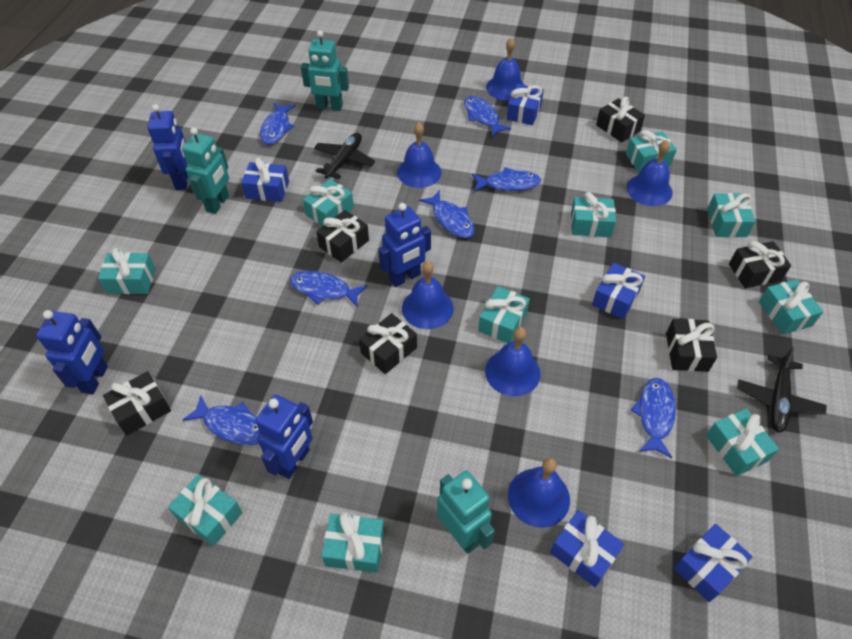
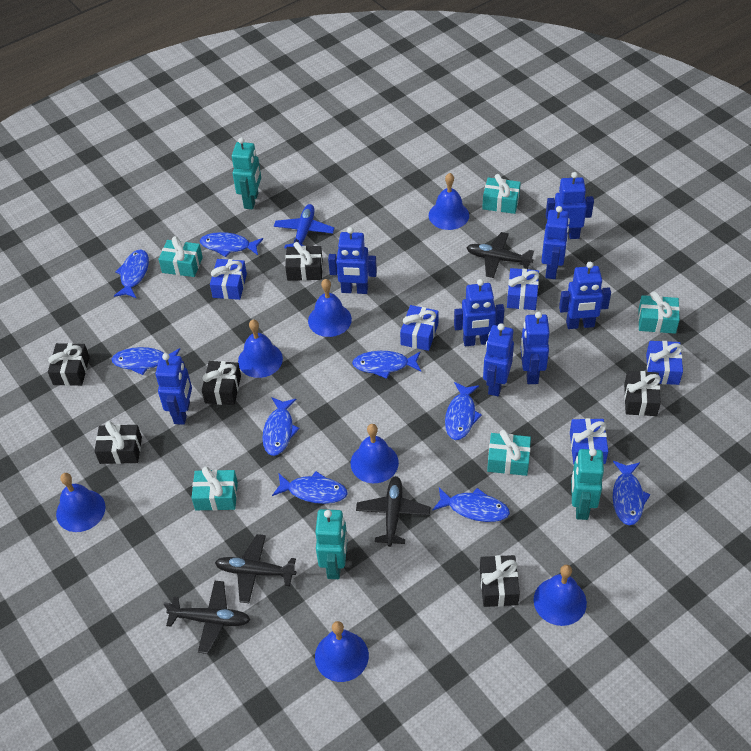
black plane: [314,133,375,179] [737,347,827,433] = 2 -> [164,581,250,654] [215,534,296,603] [356,476,430,547] [466,232,534,278] = 4
blue bell: [397,122,441,188] [402,261,454,329] [485,327,541,396] [486,38,524,100] [508,458,570,528] [627,140,673,206] = 6 -> [56,473,106,532] [238,319,283,378] [308,279,352,337] [315,621,369,682] [351,424,399,483] [429,173,469,230] [534,565,587,626] = 7
blue fish: [183,395,260,445] [260,103,295,145] [290,271,367,307] [419,190,474,238] [464,96,511,136] [472,167,541,192] [631,378,676,458] = 7 -> [111,347,180,375] [114,249,149,299] [200,232,263,257] [262,397,300,456] [272,471,348,504] [352,351,421,379] [432,488,510,522] [445,382,482,440] [613,461,651,526] = 9
blue plane: none = 0 -> [274,204,334,248] = 1
blue robot: [36,310,108,394] [147,104,188,190] [255,395,313,479] [378,203,431,287] = 4 -> [155,353,192,425] [328,227,377,294] [454,279,505,346] [483,323,514,396] [521,312,550,384] [541,206,570,279] [546,172,594,239] [559,262,611,329] = 8
turquoise gift: [98,248,156,294] [168,474,243,546] [303,179,354,226] [322,512,385,573] [478,286,530,343] [571,192,616,237] [626,130,677,173] [706,409,779,476] [707,193,756,238] [759,279,823,334] = 10 -> [159,236,203,277] [192,466,238,511] [482,174,521,214] [487,430,531,476] [638,291,680,334] = 5

